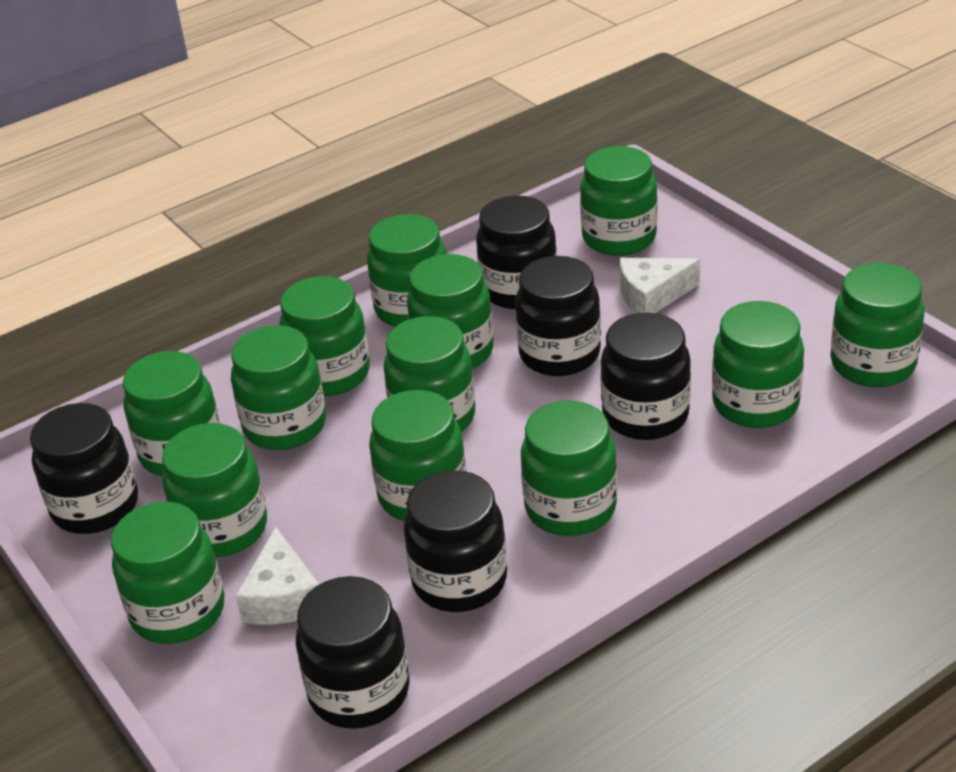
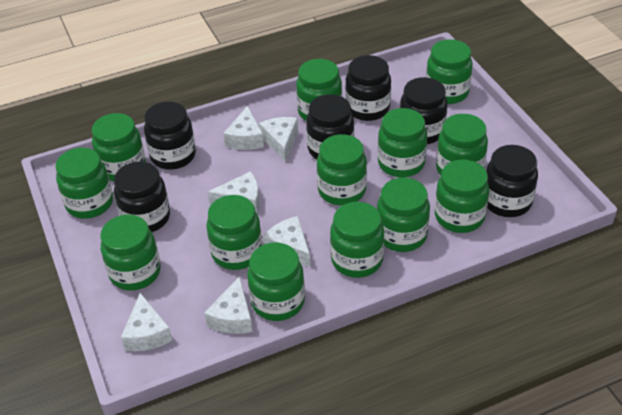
white cheese: [236,527,319,625] [620,258,700,313] = 2 -> [121,293,172,351] [205,276,253,334] [208,171,259,213] [224,106,264,150] [259,117,298,162] [263,216,310,267] = 6

